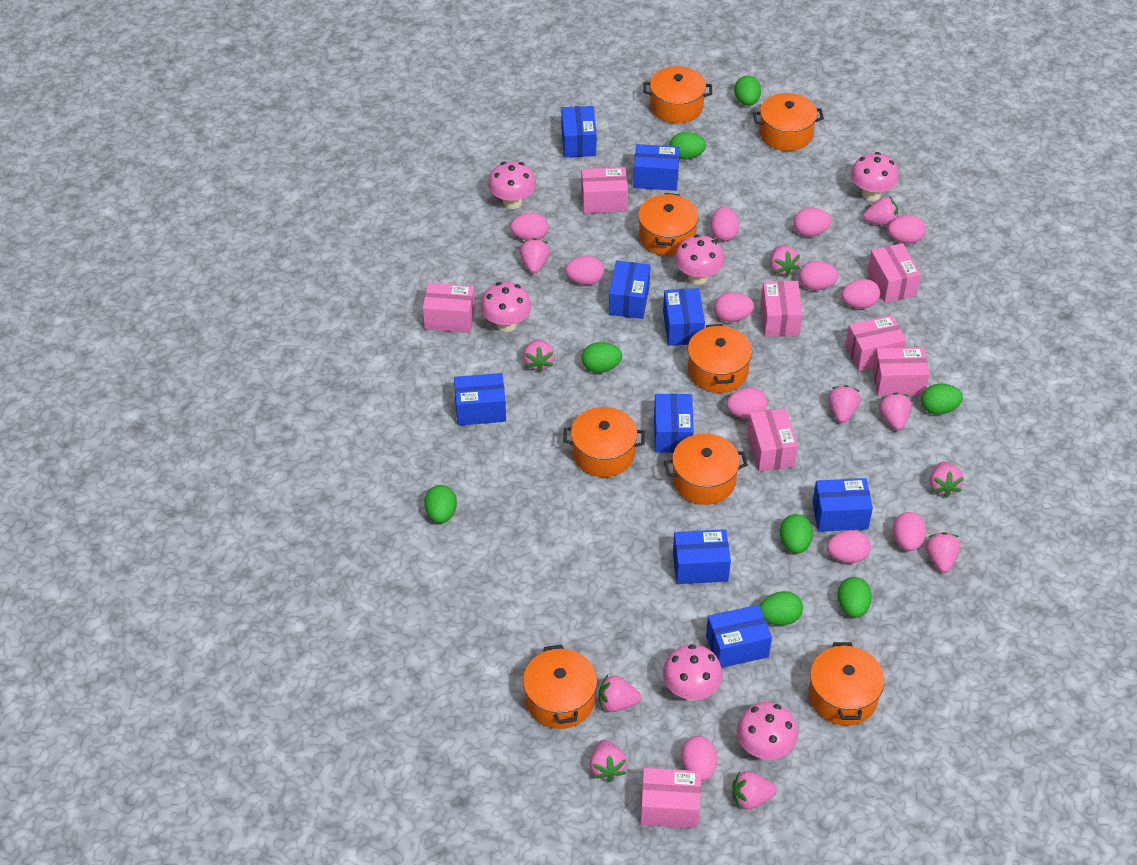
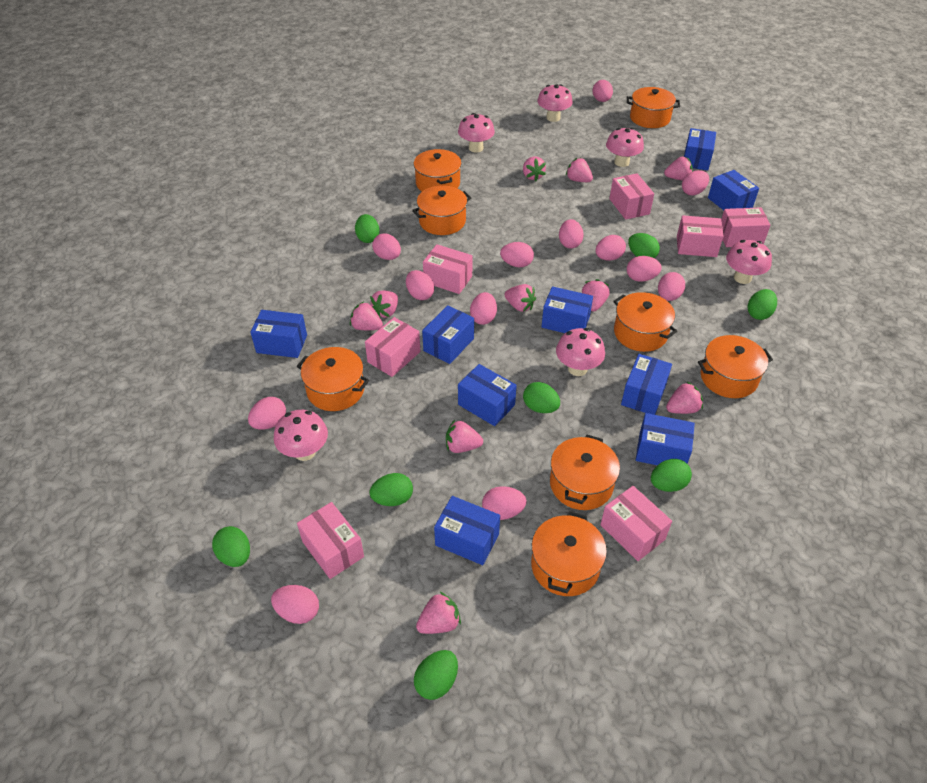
pink box: [423,283,475,333] [581,167,628,213] [640,768,701,828] [747,408,798,472] [761,281,803,337] [845,315,907,371] [867,243,921,303] [873,347,930,397] = 8 -> [297,502,364,579] [365,317,420,377] [423,244,473,294] [600,486,672,561] [609,173,654,220] [677,215,724,257] [721,207,771,247] = 7
pink egg: [510,212,548,240] [565,256,604,285] [681,736,717,781] [711,207,739,241] [714,292,754,322] [726,388,768,419] [794,208,832,237] [799,261,839,290] [827,530,871,563] [841,279,880,309] [888,215,926,244] [893,512,926,551] = 12 -> [248,397,286,430] [271,585,319,624] [372,233,401,260] [406,270,434,300] [470,292,497,325] [482,486,527,520] [500,242,534,267] [559,219,584,248] [593,80,613,102] [595,235,626,261] [627,256,662,282] [658,272,685,301] [682,170,709,195] = 13
pink strawberry: [520,238,550,274] [523,339,555,373] [590,740,627,782] [599,675,641,712] [733,771,776,810] [770,246,800,277] [828,385,861,423] [863,196,898,226] [879,393,911,430] [926,532,961,573] [930,462,964,498] = 11 -> [350,302,383,330] [370,290,398,318] [416,592,461,634] [446,420,483,453] [504,284,536,312] [523,157,546,181] [566,158,593,182] [582,279,610,312] [664,157,692,180] [666,382,703,414] = 10

